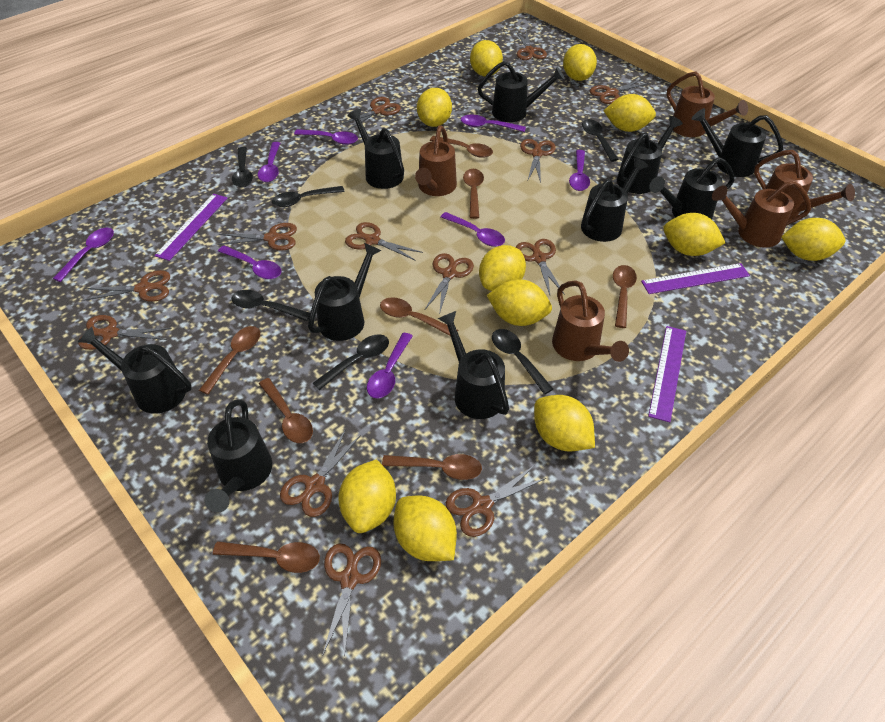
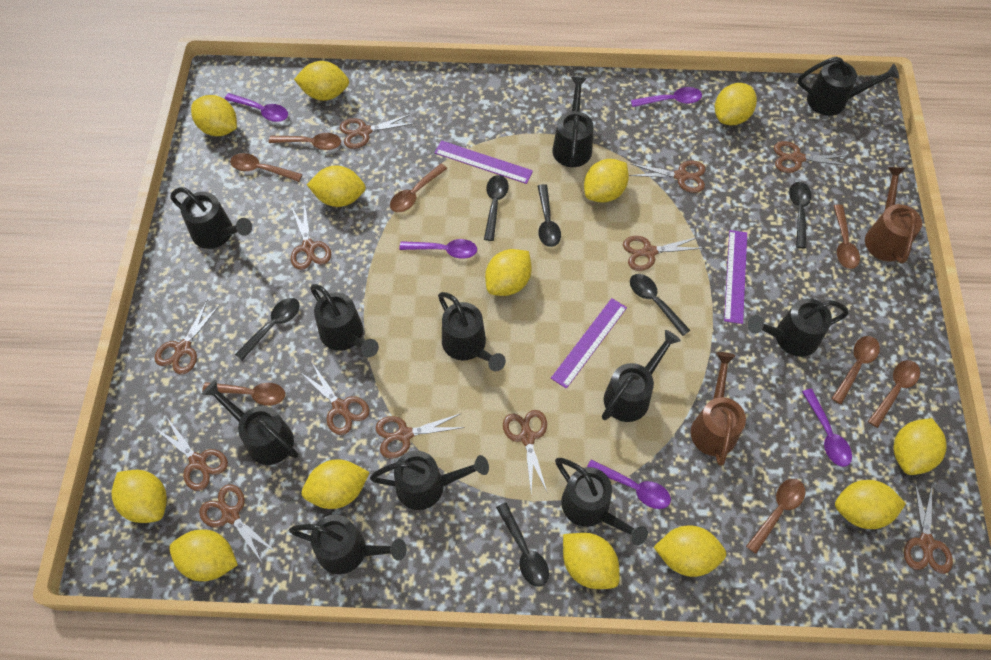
black watering can: [78,327,192,414] [205,399,272,512] [308,243,381,341] [347,109,404,189] [438,311,509,419] [478,61,565,122] [581,158,648,242] [617,116,683,194] [649,157,734,219] [692,108,783,177] = 10 -> [170,187,252,249] [202,380,298,465] [289,515,407,574] [310,284,379,357] [370,451,489,510] [438,292,506,371] [552,77,594,167] [555,458,648,546] [602,330,681,422] [748,298,848,357] [798,57,899,116] = 11
brown scissors: [78,315,172,350] [83,270,170,302] [217,223,297,251] [280,429,361,517] [322,543,381,659] [340,97,401,130] [345,222,423,261] [425,253,474,315] [446,465,546,537] [516,30,547,60] [516,239,565,295] [520,139,556,183] [590,79,650,104] = 13 -> [154,300,220,374] [155,416,228,491] [199,484,277,562] [291,202,331,270] [300,363,370,435] [339,114,415,149] [376,414,465,459] [503,410,547,493] [623,236,704,271] [629,160,705,193] [774,141,851,173] [904,483,953,574] = 12
brown watering can: [415,126,457,196] [552,280,629,362] [667,71,748,137] [712,181,811,248] [754,150,855,219] = 5 -> [691,352,746,466] [865,167,922,264] = 2
purple spoon: [53,228,114,282] [218,245,281,279] [258,142,280,182] [294,129,358,145] [367,333,413,398] [441,212,505,247] [461,115,526,132] [569,150,590,191] = 8 -> [224,93,288,122] [399,239,477,259] [587,459,671,509] [631,87,702,107] [802,389,852,467] = 5
yellow lemon: [338,459,396,533] [393,495,457,561] [417,88,452,127] [470,40,503,76] [479,245,526,291] [487,279,552,326] [534,395,595,452] [563,44,597,81] [604,94,656,132] [663,213,725,256] [781,218,846,261] = 11 -> [111,470,167,523] [169,529,238,581] [191,95,237,136] [294,61,349,101] [302,459,370,509] [307,166,366,207] [485,249,532,296] [563,533,620,589] [584,159,629,203] [654,525,726,577] [715,83,757,125] [835,480,906,529] [894,418,947,475] = 13

